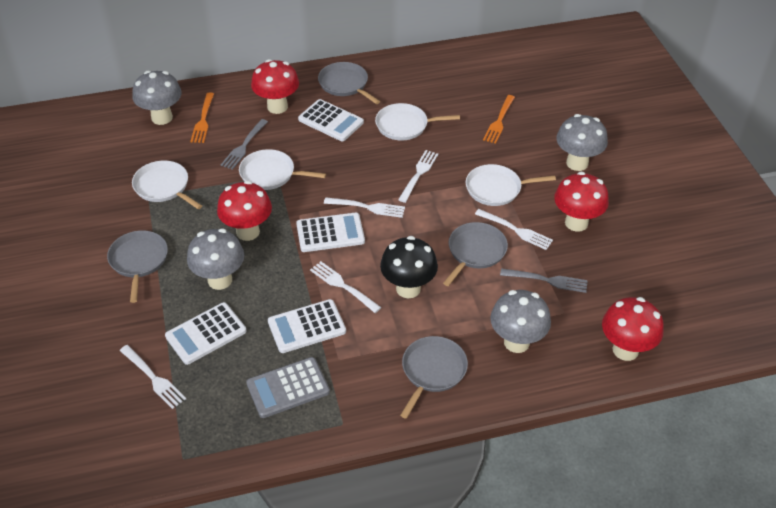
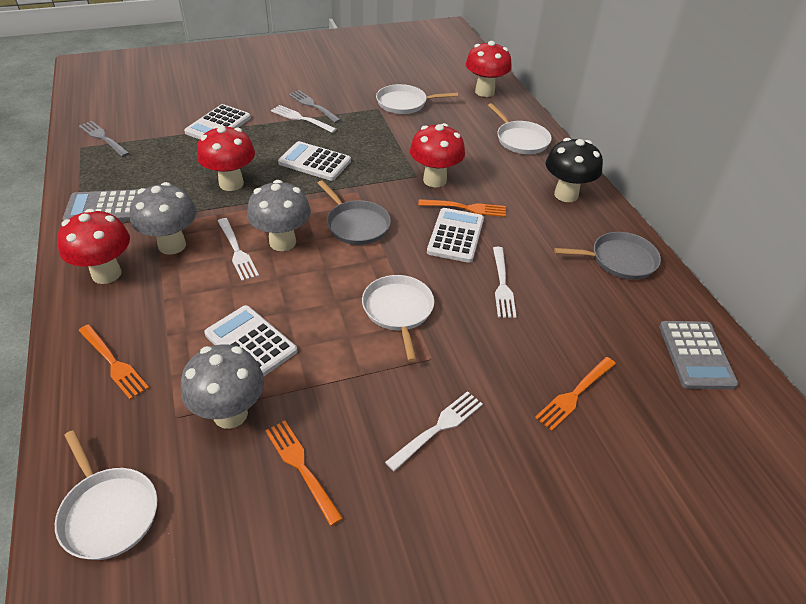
grey calculator: [246,357,330,418] = 1 -> [63,189,139,221] [659,321,738,389] = 2
grey mushroom: [132,71,182,125] [187,228,244,290] [490,290,551,353] [556,114,608,171] = 4 -> [130,182,197,255] [181,344,264,429] [247,180,311,251] = 3
grey pan: [107,230,168,303] [318,62,380,104] [400,336,468,419] [443,222,508,286] = 4 -> [318,180,391,245] [554,232,661,280] = 2
orange fork: [190,92,214,143] [483,95,515,144] = 2 -> [78,324,149,400] [265,421,343,526] [418,199,506,217] [535,357,616,431] = 4
white fork: [120,345,186,409] [310,261,381,313] [324,197,405,218] [398,150,438,203] [475,209,553,250] = 5 -> [218,218,259,281] [271,105,337,133] [385,391,483,472] [493,247,517,318] = 4

